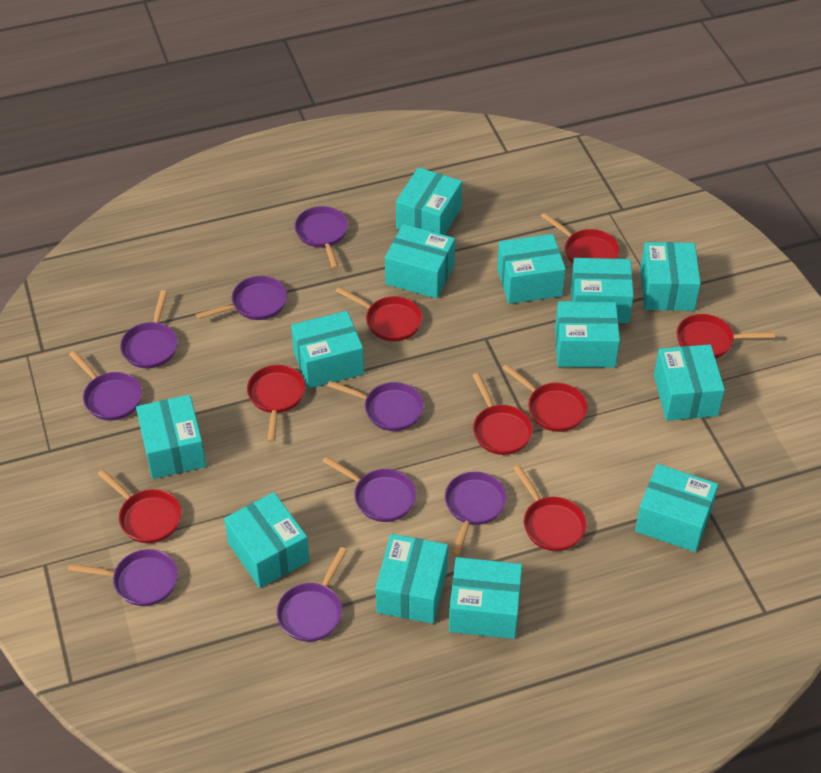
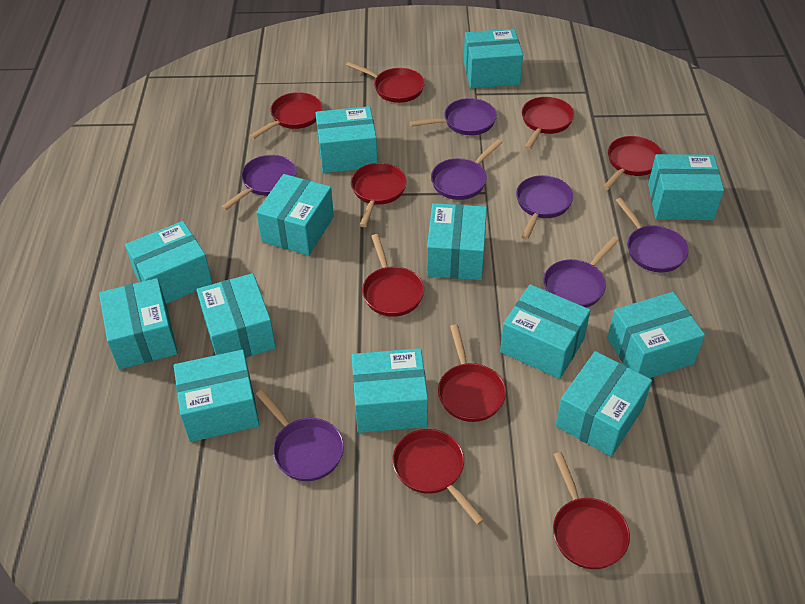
purple pan: [68,549,178,606] [69,350,142,421] [120,290,178,369] [196,276,287,320] [277,547,347,642] [294,206,348,269] [322,456,416,522] [327,381,424,431] [445,472,507,556] = 9 -> [221,155,297,211] [256,389,344,481] [410,98,497,135] [431,139,503,200] [516,175,573,240] [544,237,619,308] [615,198,689,272] = 7
red pan: [98,469,182,543] [247,365,305,442] [335,287,422,342] [472,373,533,455] [502,364,588,432] [513,465,587,551] [541,213,619,264] [677,314,775,359] = 8 -> [249,92,322,139] [346,61,425,103] [351,163,407,227] [362,234,424,317] [392,429,485,525] [438,324,506,422] [522,97,574,150] [553,452,630,569] [603,136,663,190] = 9

